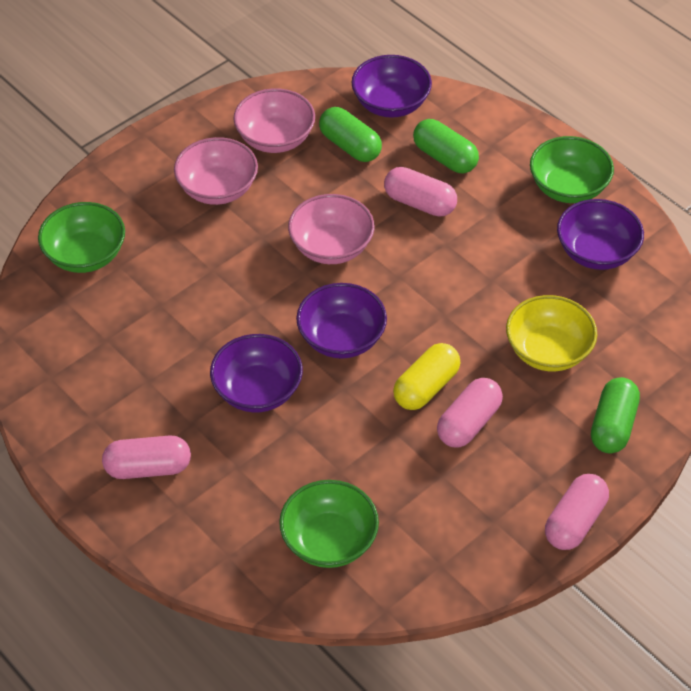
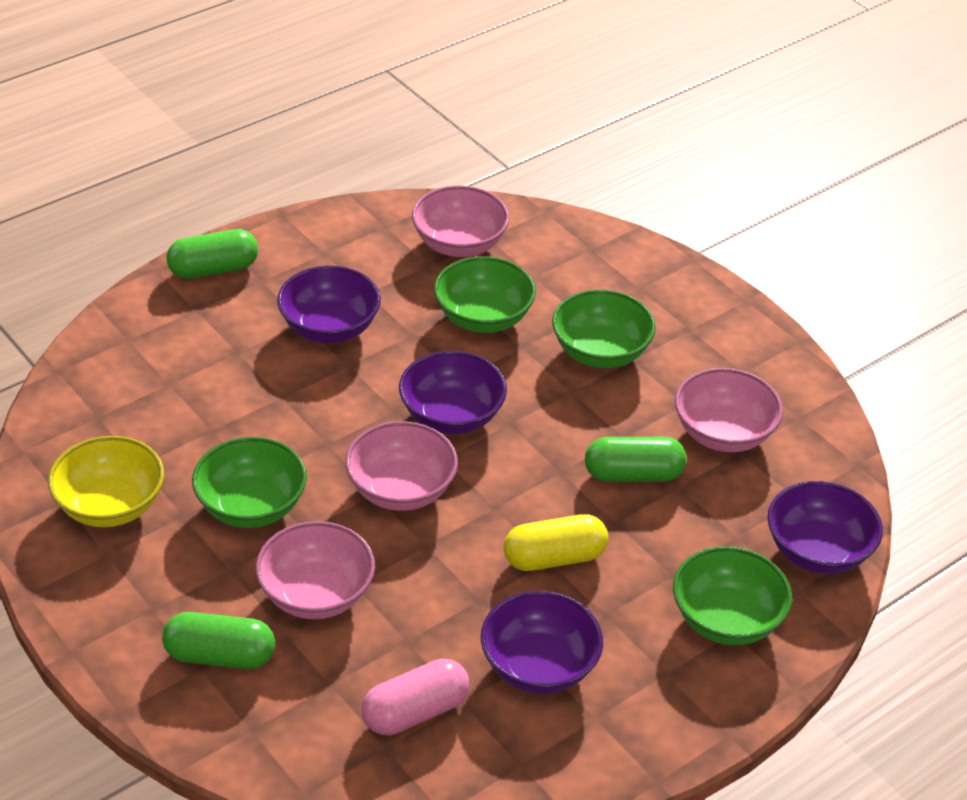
green bowl: [38,202,125,273] [279,480,379,568] [530,136,614,203] = 3 -> [192,437,307,528] [434,256,536,333] [552,290,656,368] [673,546,792,645] = 4
pink bowl: [174,137,258,205] [234,88,315,153] [288,194,375,264] = 3 -> [256,521,375,619] [345,421,458,511] [412,186,509,257] [675,368,783,452] = 4
pink capsule: [102,435,191,479] [384,167,457,217] [437,378,503,448] [545,474,609,550] = 4 -> [362,659,469,735] = 1

